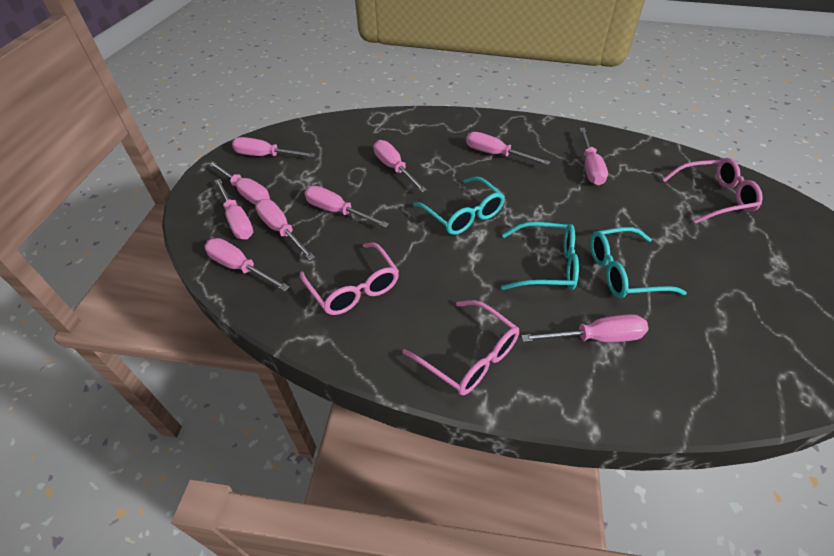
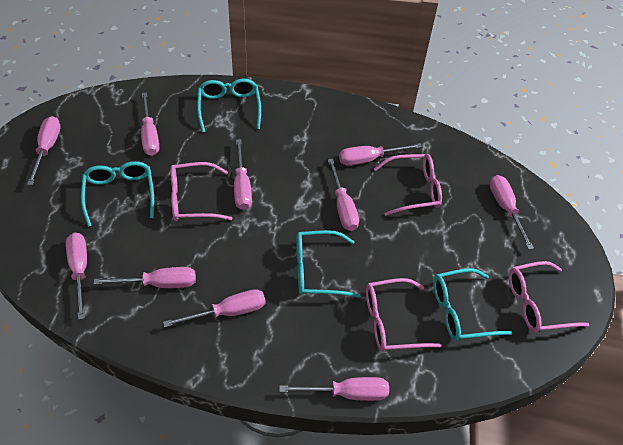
pink glasses: [300,243,399,315] [402,300,519,395] [662,158,763,223] = 3 -> [170,162,233,221] [366,278,442,352] [374,154,442,216] [509,261,590,333] = 4
turquoise glasses: [413,176,505,235] [501,222,579,290] [590,227,687,298] = 3 -> [81,161,154,227] [197,79,261,132] [297,230,360,298] [433,268,512,341] = 4

